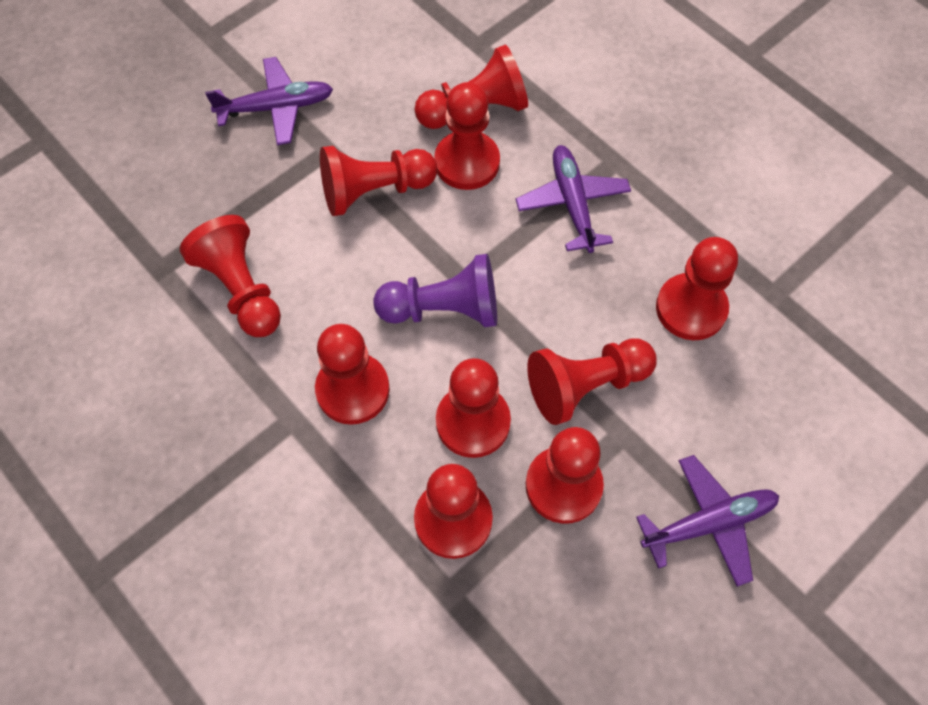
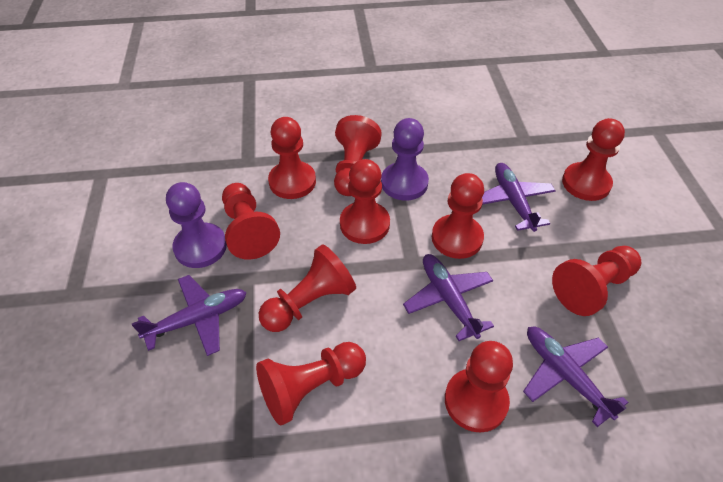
purple pawn: [373,254,497,327] = 1 -> [166,182,227,268] [381,118,429,201] = 2
purple plane: [205,57,333,145] [515,145,631,253] [636,455,779,587] = 3 -> [132,275,247,356] [403,254,494,341] [482,163,556,232] [523,327,629,427] = 4

